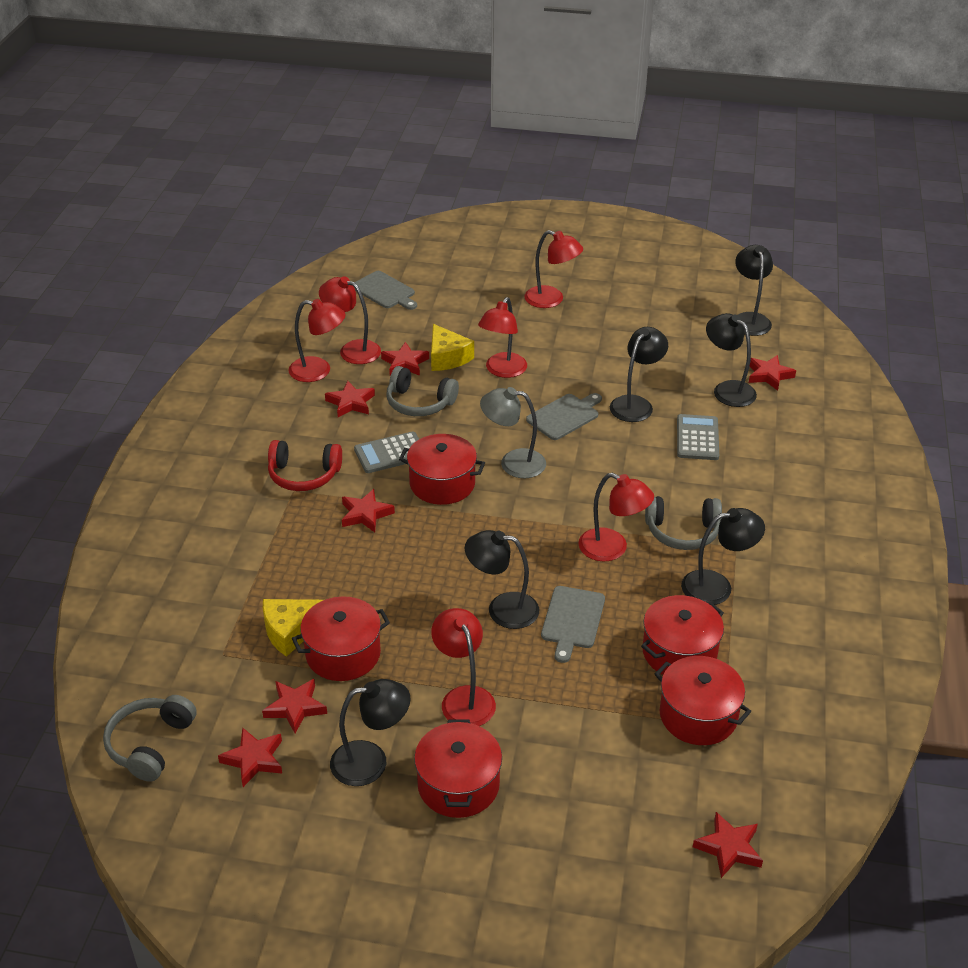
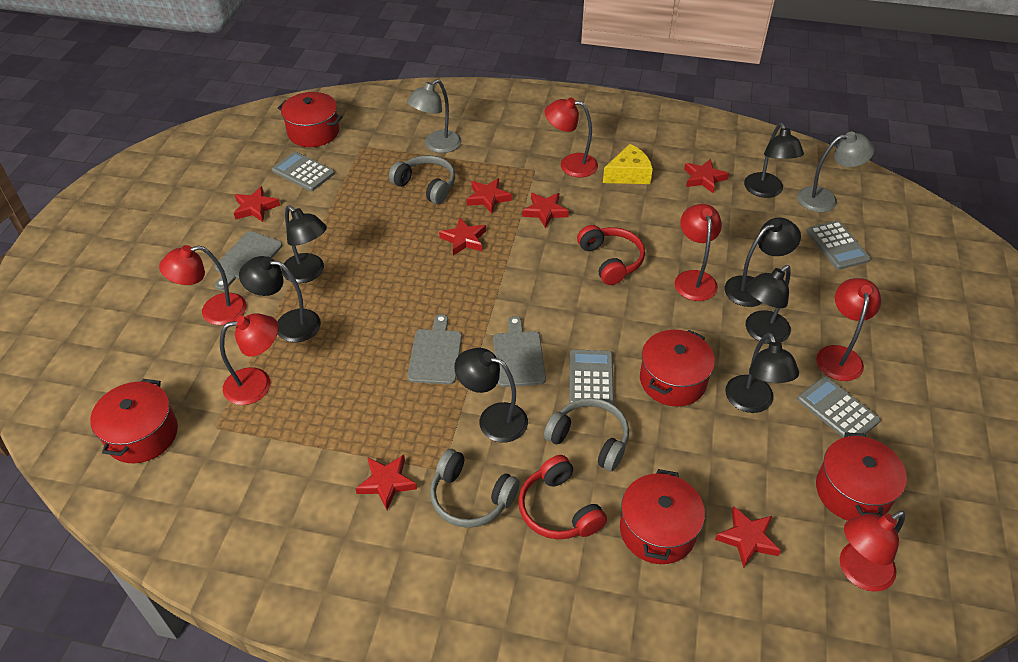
black lamp: [330,679,411,786] [465,530,539,629] [610,327,668,422] [681,508,765,605] [706,313,757,407] [735,245,773,336] = 6 -> [239,256,321,342] [282,205,327,283] [454,348,528,442] [725,217,801,307] [725,333,799,413] [744,123,804,198] [746,265,791,344] = 7
grey calculator: [354,431,419,473] [677,414,719,460] = 2 -> [272,151,335,191] [569,349,614,407] [797,376,881,438] [807,221,871,270] = 4
grey lamp: [480,387,546,478] = 1 -> [407,79,461,153] [797,132,874,212] = 2
red headphones: [268,440,342,491] = 1 -> [518,455,607,539] [577,225,645,285] = 2
yellow cheese: [263,599,323,657] [431,324,474,371] = 2 -> [603,144,653,184] = 1

